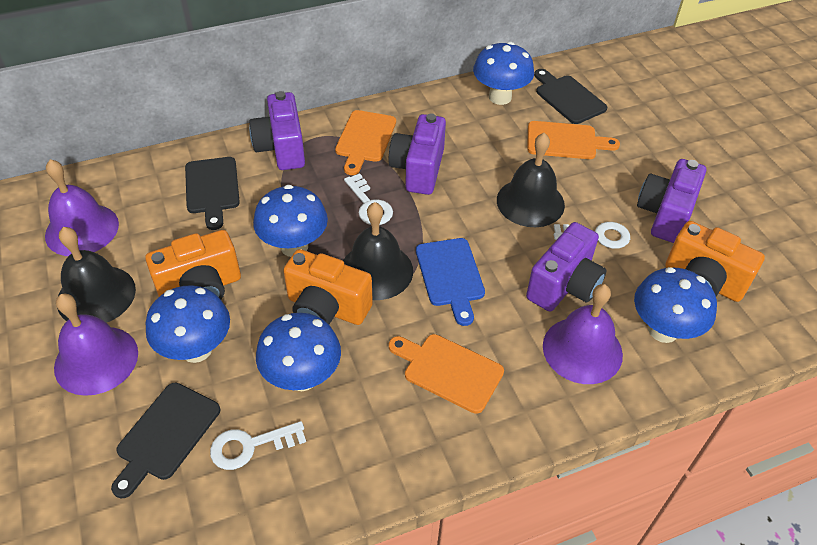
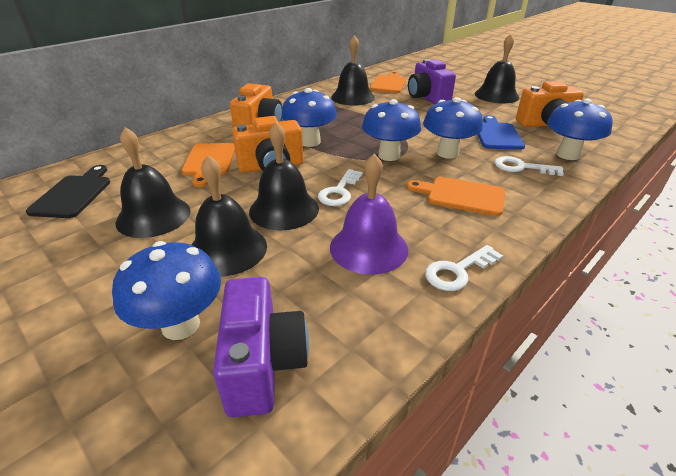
black bell: [57,227,136,323] [343,202,413,300] [497,133,565,227] = 3 -> [116,127,191,238] [191,155,267,277] [249,122,319,231] [331,35,375,106] [475,34,519,103] = 5
black cutting board: [111,383,220,498] [185,157,240,230] [534,69,607,124] = 3 -> [26,165,110,218] = 1
purple bell: [45,159,119,256] [54,293,138,396] [543,284,623,384] = 3 -> [330,154,408,275] = 1
purple camera: [249,91,305,170] [389,114,446,195] [526,222,606,312] [637,159,706,243] = 4 -> [213,277,309,417] [408,59,456,104] = 2

